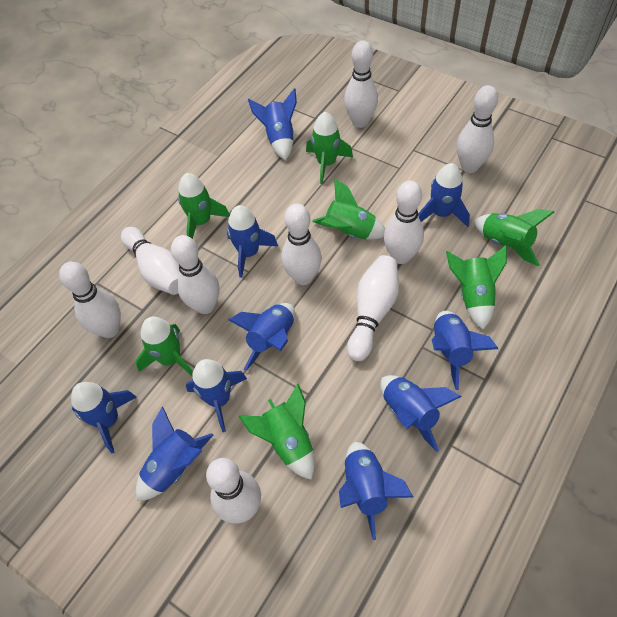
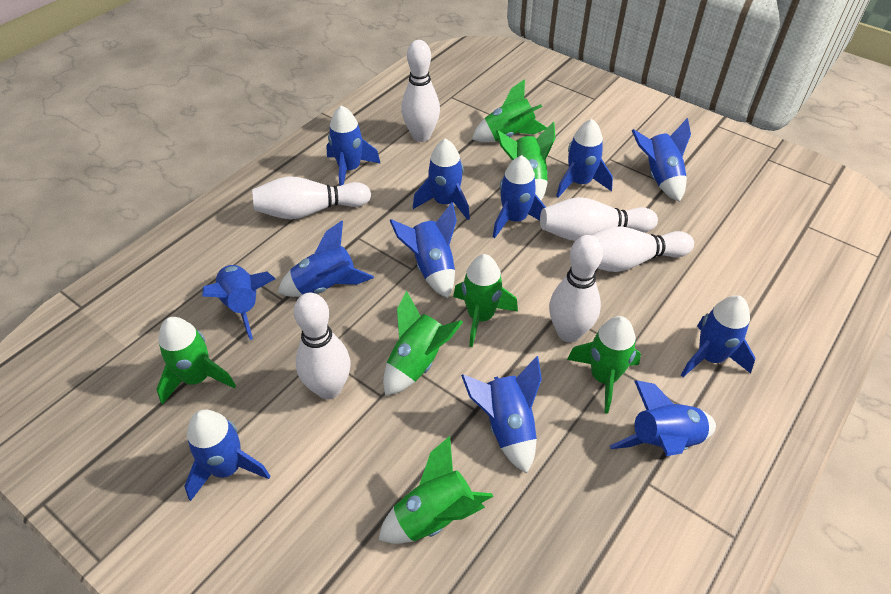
blue rocket: [71,382,137,453] [136,407,213,501] [186,359,247,432] [227,205,278,278] [229,303,295,371] [248,88,297,160] [339,442,413,540] [380,375,461,452] [418,163,470,227] [432,311,498,390] = 10 -> [184,410,270,501] [202,265,275,340] [278,221,374,297] [326,105,381,186] [390,202,457,298] [413,138,470,220] [461,356,542,474] [493,155,546,238] [556,119,613,197] [610,380,716,456] [632,118,691,202] [681,295,755,377] = 12
white bowling pin: [59,262,121,338] [121,227,179,295] [171,235,219,314] [206,458,261,524] [282,204,322,285] [344,40,378,128] [347,255,399,361] [384,180,424,264] [457,85,498,173] = 9 -> [252,176,371,219] [294,293,350,399] [401,40,440,142] [540,197,658,241] [549,235,603,342] [592,226,694,272] = 6

